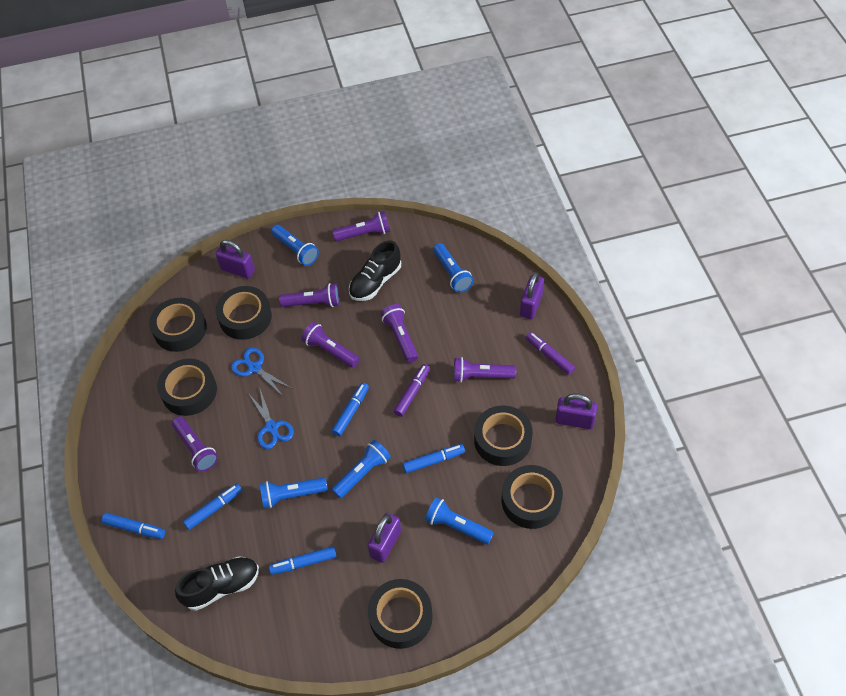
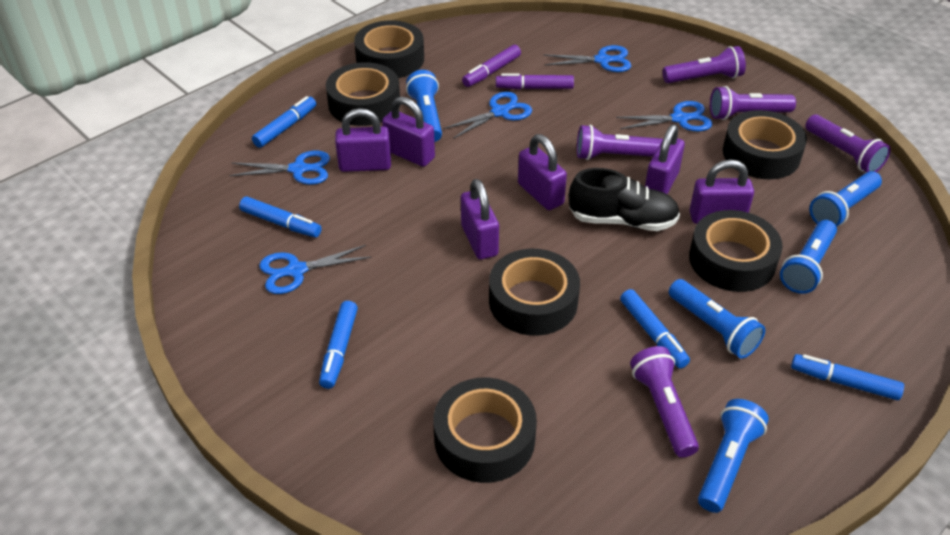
black shoe: [175,556,259,611] [349,241,401,301] = 2 -> [569,168,680,231] = 1
blue scissors: [231,348,293,396] [248,390,294,449] = 2 -> [229,151,330,185] [259,245,371,294] [443,92,532,139] [543,45,631,72] [616,101,712,131] = 5
purple flashlight: [172,416,218,472] [279,283,340,307] [301,322,359,368] [333,211,390,241] [380,304,418,363] [454,357,516,382] = 6 -> [577,125,663,160] [630,346,699,458] [663,46,746,83] [710,86,796,120] [805,115,890,173] = 5
purple padlock: [216,240,255,279] [368,513,401,563] [520,272,544,319] [555,393,597,429] = 4 -> [335,108,391,172] [382,96,435,167] [461,179,499,260] [518,134,567,210] [645,124,685,194] [690,160,754,224] = 6

